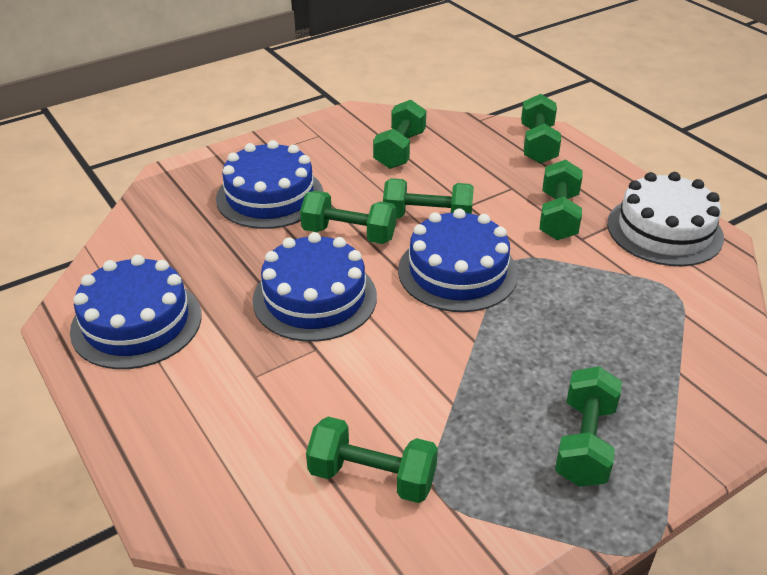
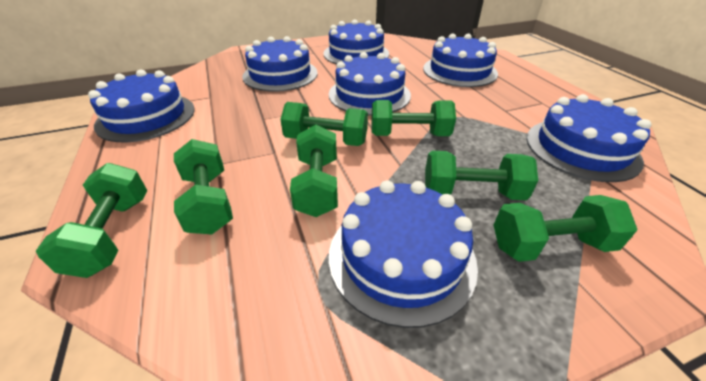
blue cake: [70,255,202,369] [216,140,324,229] [252,232,377,342] [398,208,518,312] = 4 -> [88,69,194,143] [242,36,318,92] [324,19,389,64] [329,52,411,116] [329,180,478,328] [423,33,498,87] [526,94,652,182] = 7
white cake: [607,172,724,266] = 1 -> none = 0

